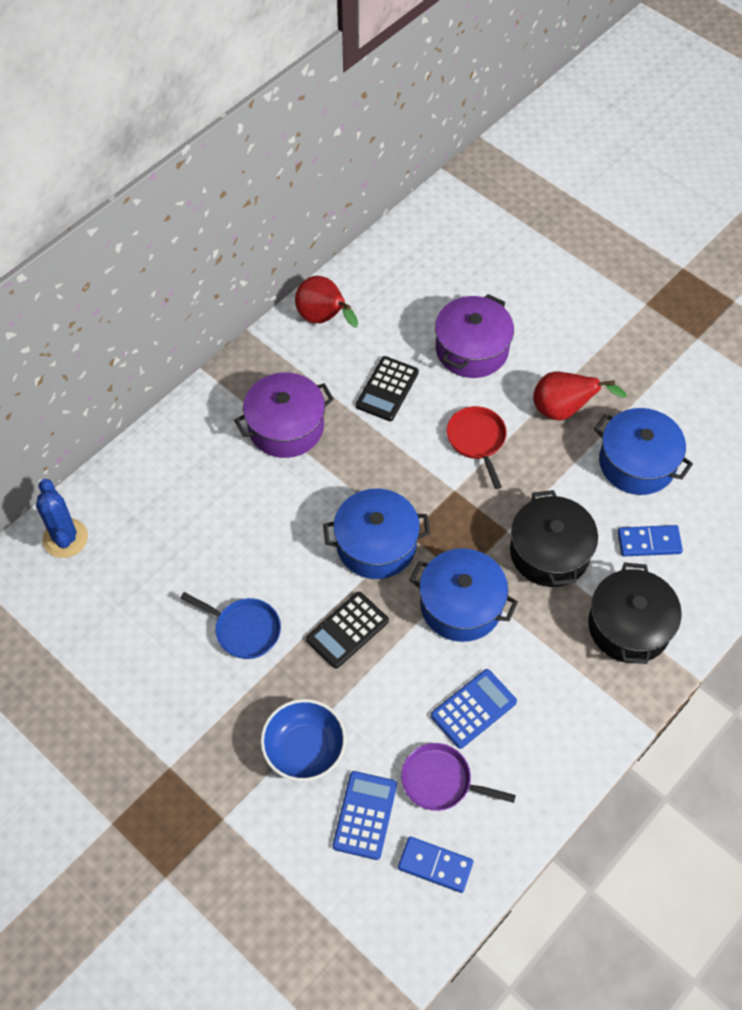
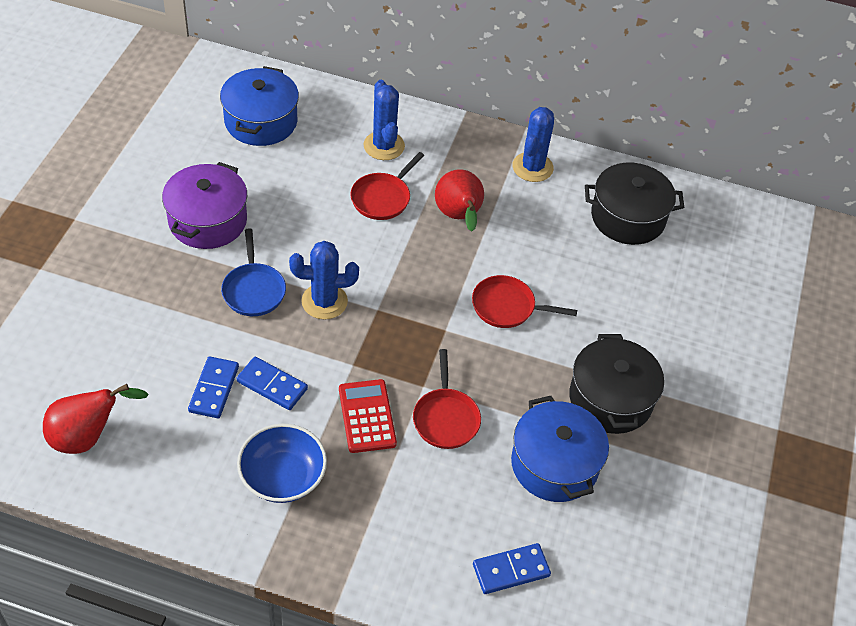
black calculator: [306,592,389,668] [356,356,419,421] = 2 -> none = 0
blue cactus: [36,479,88,558] = 1 -> [289,241,359,320] [364,80,405,160] [512,107,554,182] = 3
blue calculator: [333,771,397,860] [431,669,517,749] = 2 -> none = 0
blue domino: [398,836,473,893] [618,525,683,556] = 2 -> [188,356,239,418] [237,357,308,410] [473,543,551,594] = 3
blue pot: [323,489,430,579] [410,548,518,642] [594,408,693,495] = 3 -> [220,66,299,146] [511,396,609,502] = 2
purple pan: [401,743,516,811] = 1 -> none = 0
purple pot: [234,372,334,458] [435,294,514,378] = 2 -> [162,162,247,249] = 1
red calculator: none = 0 -> [339,379,397,453] = 1
red pan: [447,406,507,489] = 1 -> [350,152,424,220] [413,349,481,449] [472,275,577,328] = 3

